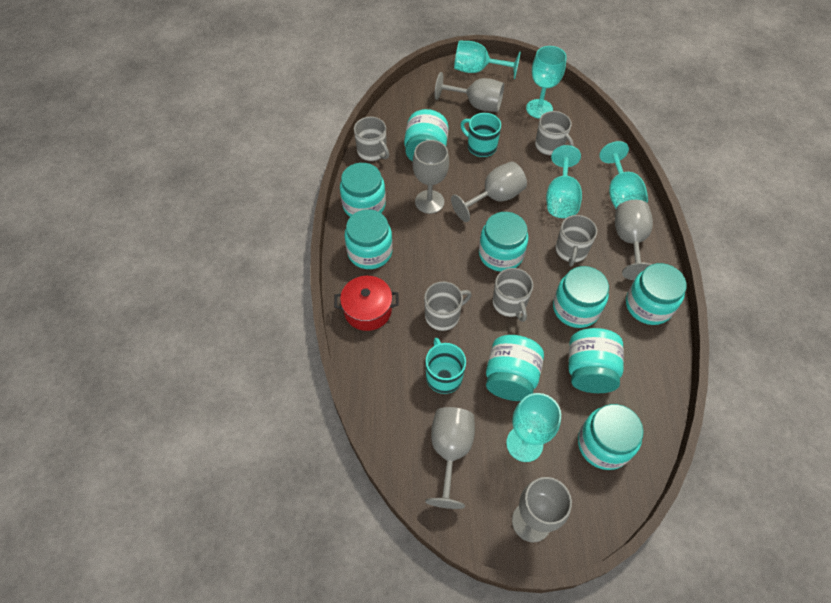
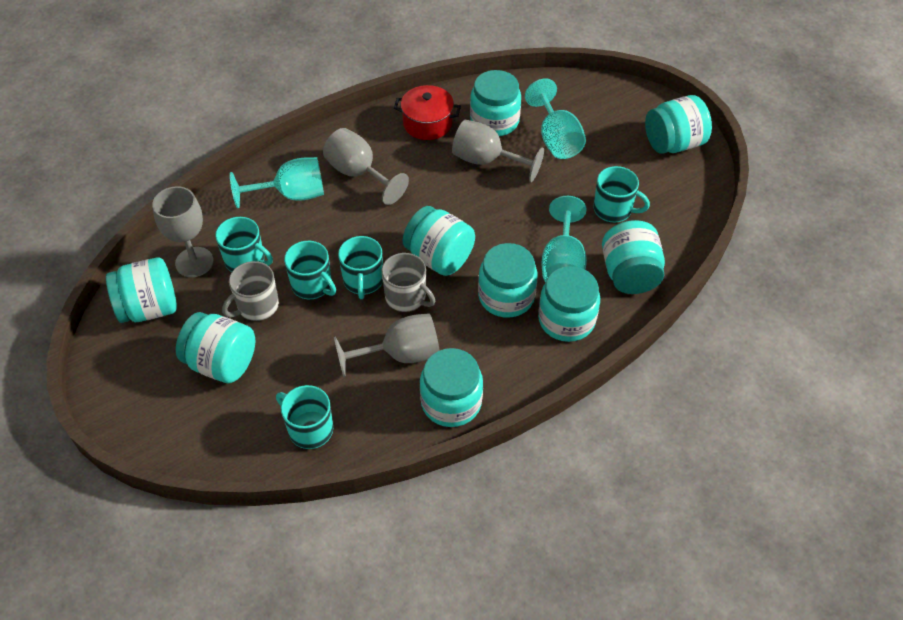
grey goblet: [413,140,449,214] [426,407,475,509] [435,72,504,112] [451,161,527,222] [512,477,572,542] [615,200,653,280] = 6 -> [152,186,214,277] [323,128,409,205] [334,313,440,378] [452,120,544,182] = 4
grey mug: [354,117,389,161] [424,281,472,331] [492,268,533,322] [535,111,574,155] [555,215,597,267] = 5 -> [222,261,279,321] [381,253,435,312] = 2
turquoise goblet: [454,41,521,79] [506,393,561,462] [526,46,567,119] [546,145,582,218] [599,141,648,208] = 5 -> [230,157,324,209] [525,79,586,159] [541,196,587,282] = 3
turquoise mug: [425,338,466,394] [460,113,501,157] = 2 -> [215,217,273,272] [276,385,333,449] [284,241,336,299] [338,236,383,299] [594,166,650,222] = 5

